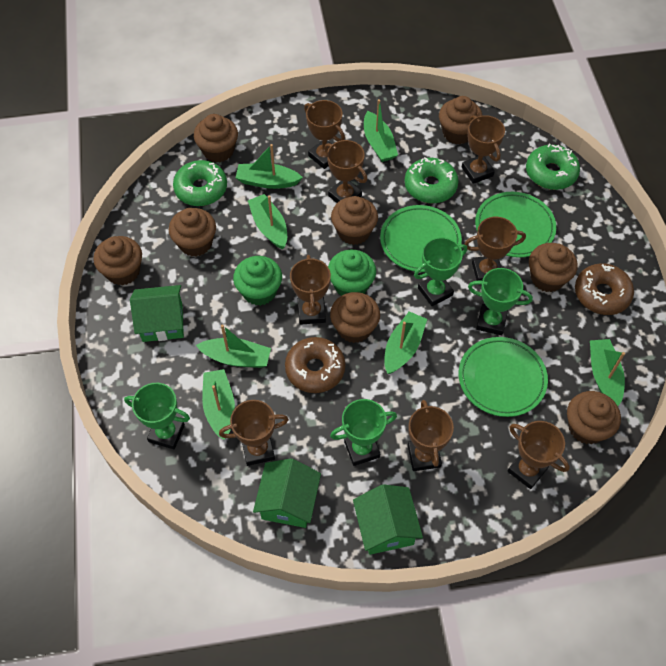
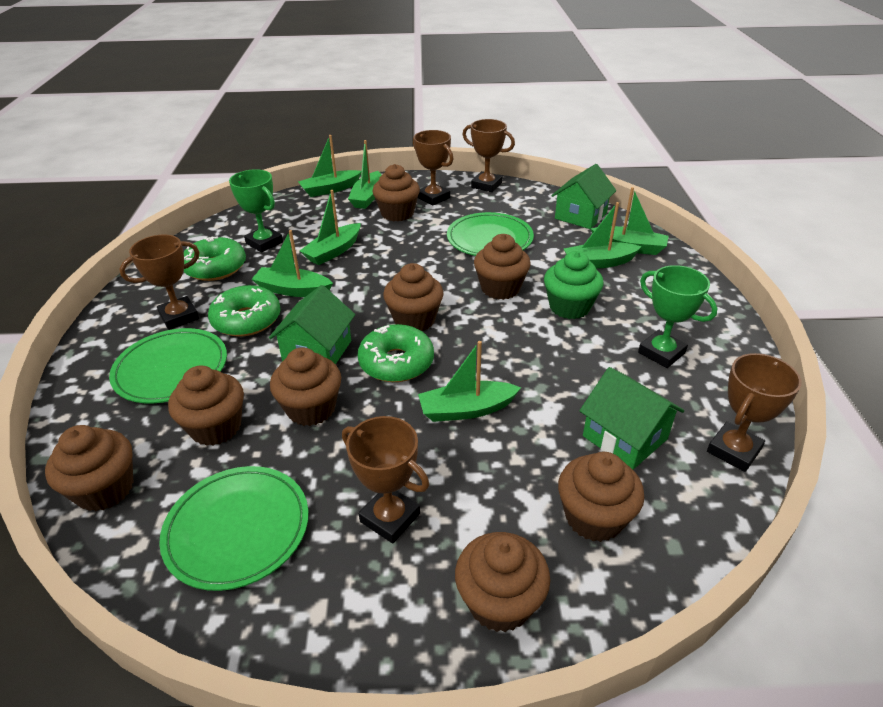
brown donut: [285,337,345,393] [575,263,634,315] = 2 -> none = 0
brown trophy: [219,400,289,466] [290,255,331,325] [304,100,345,169] [324,140,367,203] [408,400,454,471] [462,115,505,184] [464,217,526,281] [508,421,570,489] = 8 -> [119,235,199,330] [342,416,429,543] [413,130,453,206] [462,119,515,192] [707,353,801,472] = 5
green cupcake: [233,256,282,306] [328,250,376,296] = 2 -> [544,251,604,319] = 1
green trophy: [124,383,190,449] [330,399,397,466] [414,237,467,306] [468,268,533,335] = 4 -> [229,169,283,253] [638,265,717,368] = 2

